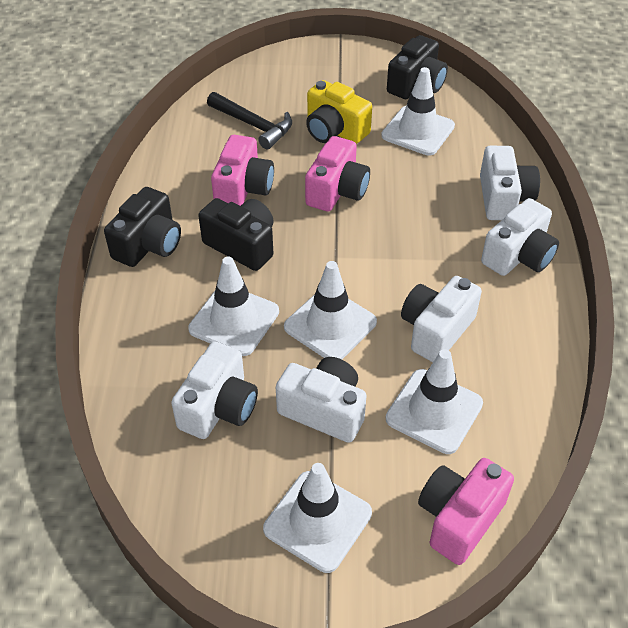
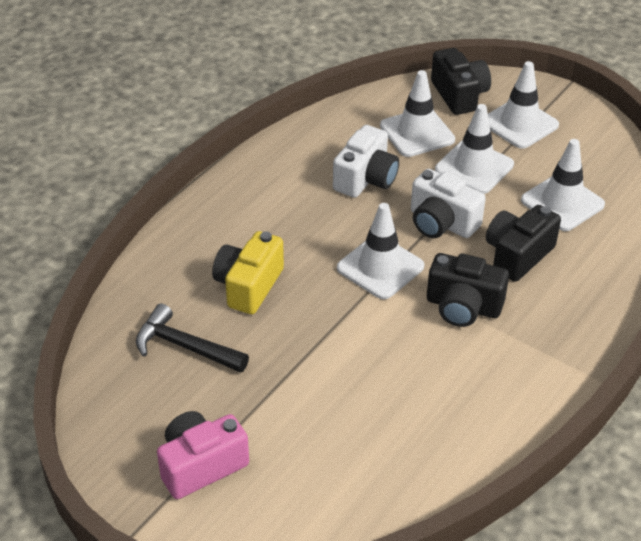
pink camera: [211,135,274,206] [305,136,370,212] [418,458,514,565] = 3 -> [157,411,249,499] = 1
white camera: [171,342,258,439] [276,357,367,443] [401,276,482,362] [480,146,540,220] [481,198,559,276] = 5 -> [333,125,399,198] [411,169,486,238] = 2

